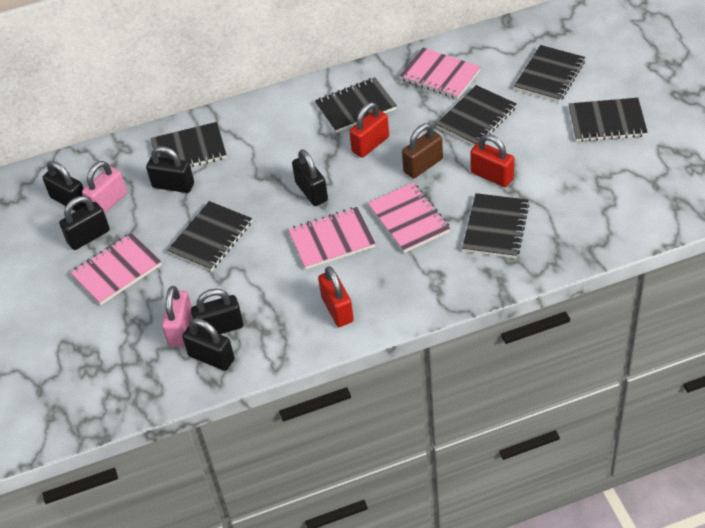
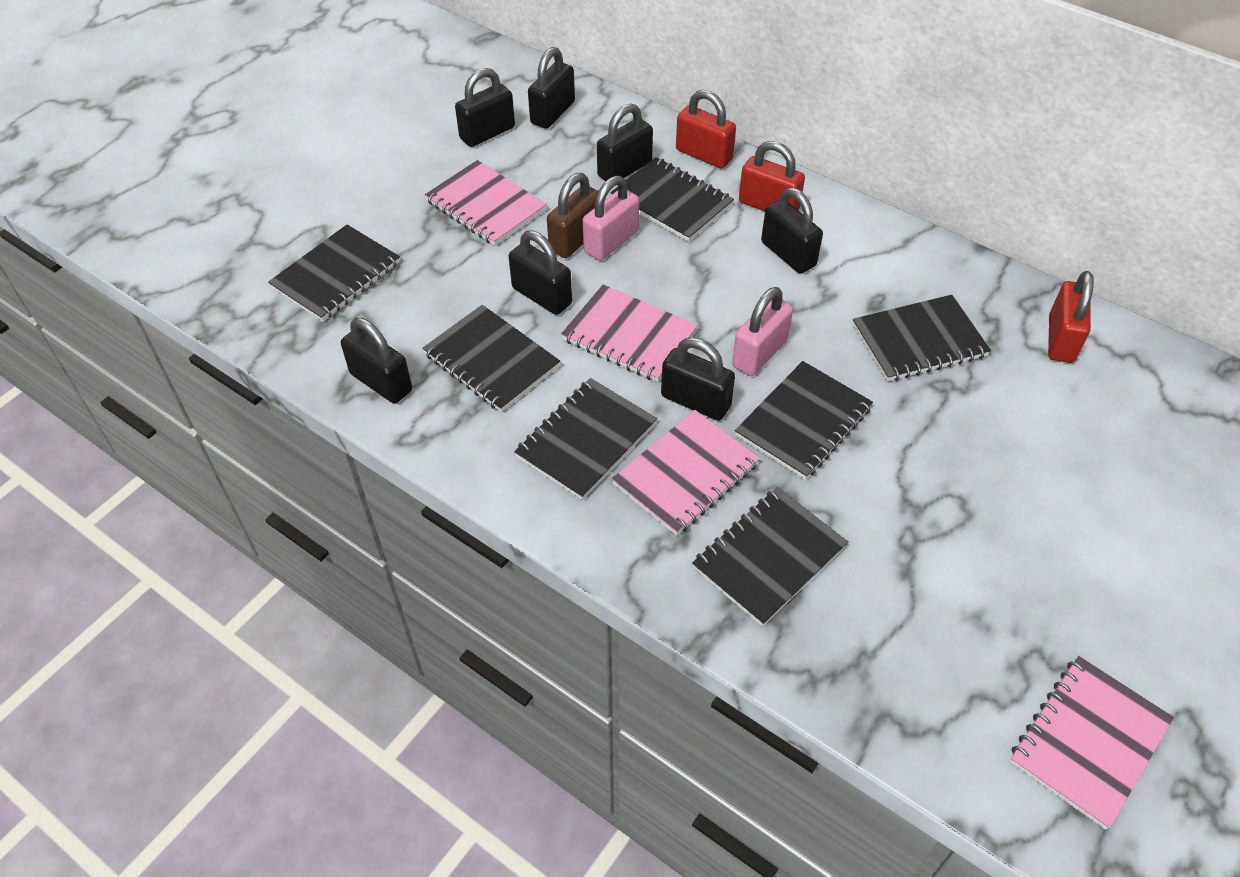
black padlock: [42,161,87,211] [59,196,110,250] [146,146,194,193] [182,318,235,371] [191,288,243,334] [292,149,328,206] = 6 -> [341,318,412,404] [455,68,515,147] [509,230,572,315] [528,47,575,129] [597,104,653,181] [661,337,735,421] [761,187,823,274] = 7

